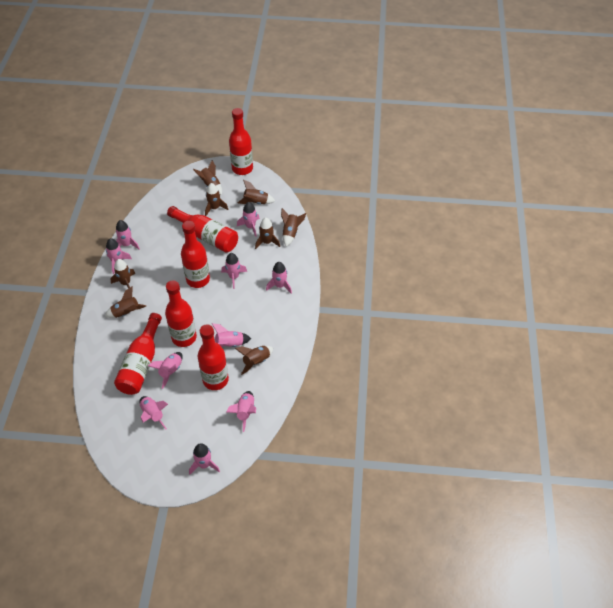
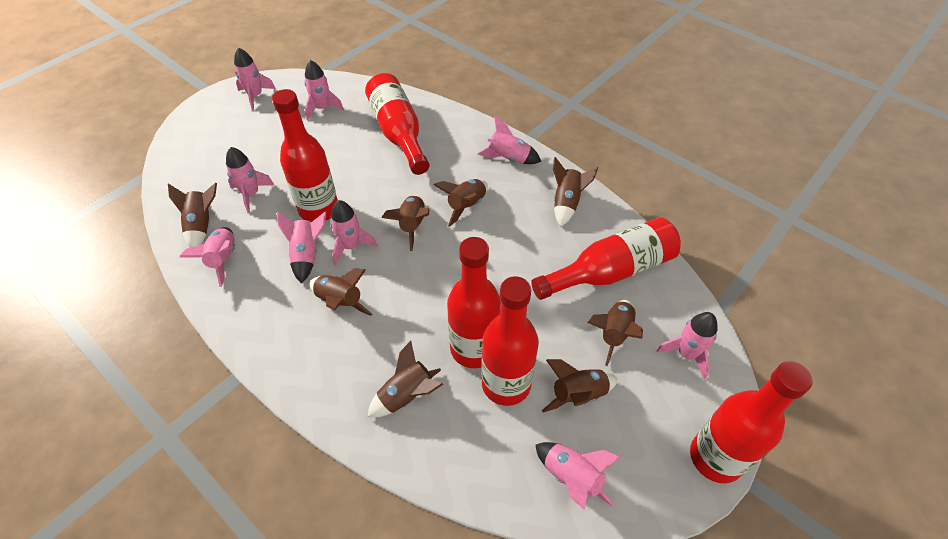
pink rocket: [106,238,132,274] [116,220,140,249] [139,396,168,429] [148,352,183,389] [189,443,220,474] [212,323,251,347] [221,253,247,289] [226,391,256,432] [237,202,260,237] [266,262,292,294] = 10 -> [180,227,235,287] [226,147,274,213] [234,47,276,110] [277,211,326,283] [304,60,344,120] [330,200,377,265] [477,116,542,164] [535,442,620,510] [657,312,718,379] = 9

